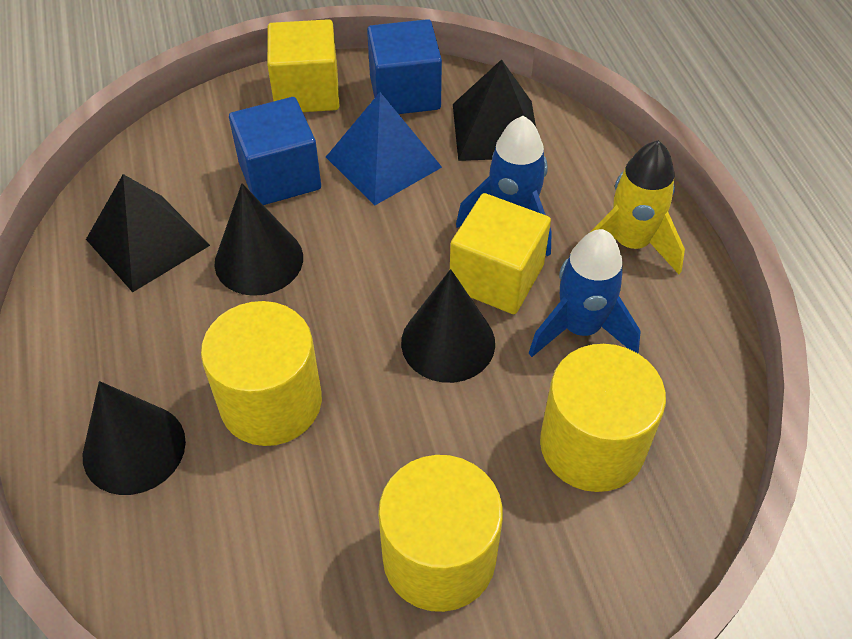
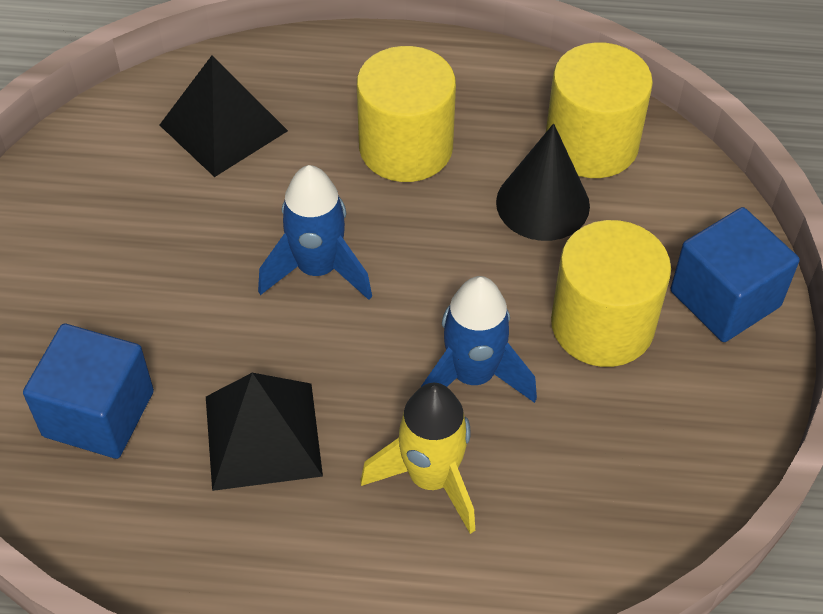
black cone: [83,381,186,495] [214,183,303,296] [401,269,495,383] = 3 -> [496,123,590,241] = 1
blue pyramid: [326,92,442,206] = 1 -> none = 0
yellow cube: [267,19,339,112] [450,193,551,314] = 2 -> none = 0

